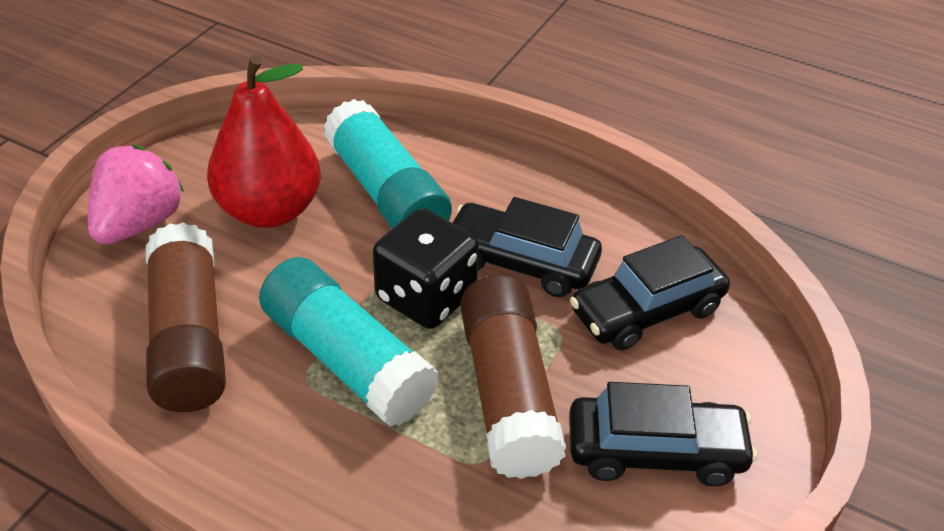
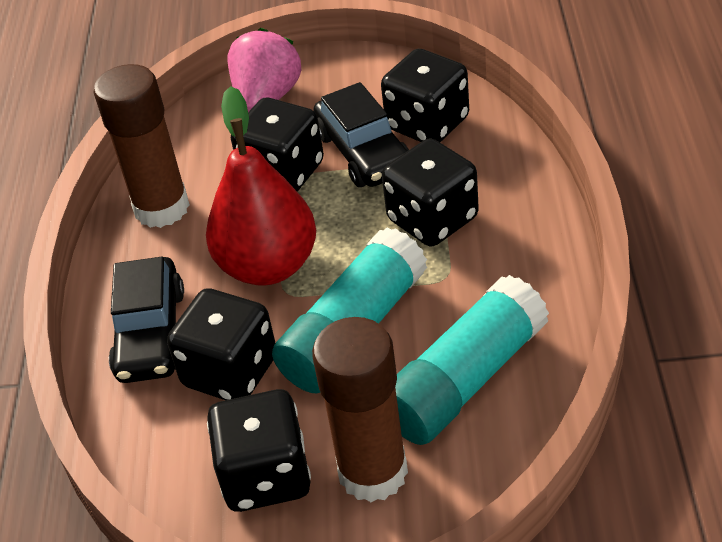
black car: [453,197,602,297] [569,382,757,487] [570,235,730,350] = 3 -> [109,257,184,383] [314,82,409,187] = 2
black dice: [373,208,479,329] = 1 -> [167,288,275,400] [207,389,311,512] [231,98,324,192] [381,49,469,142] [382,138,479,246] = 5

